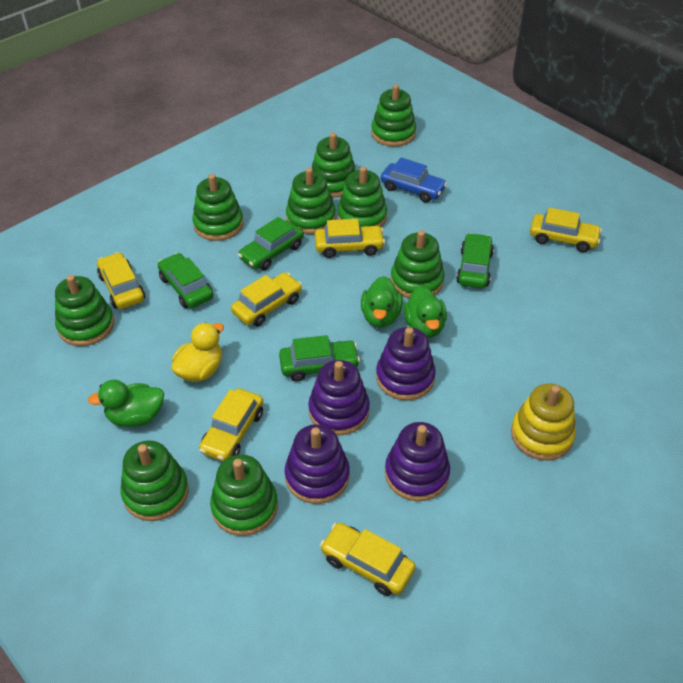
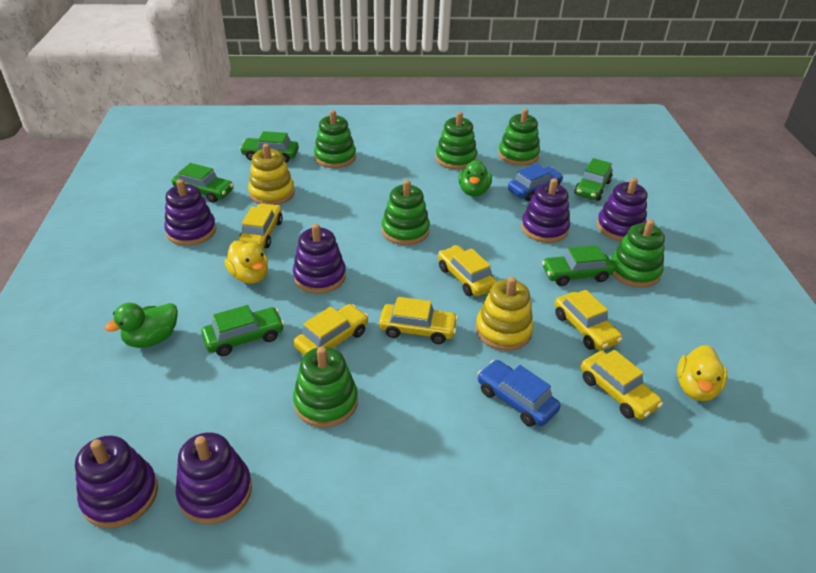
blue car: [381,158,447,203] = 1 -> [477,360,561,427] [508,164,563,201] = 2
green car: [158,253,213,308] [238,217,304,270] [279,335,360,381] [456,233,494,288] = 4 -> [172,163,234,203] [201,305,284,356] [240,131,299,163] [542,245,615,286] [574,158,613,201] = 5
green duck: [88,380,164,427] [361,276,403,328] [403,286,447,338] = 3 -> [105,303,178,348] [458,160,492,196] = 2
green stacking toy: [55,275,114,346] [121,440,189,521] [192,174,243,241] [210,454,278,536] [286,168,336,234] [312,133,356,198] [337,167,387,227] [371,84,416,147] [391,230,445,298] = 9 -> [293,347,358,428] [314,110,356,168] [382,180,430,245] [435,112,477,170] [498,109,540,166] [611,220,665,288] = 6
purple stacking toy: [285,424,350,504] [308,360,370,435] [376,327,436,400] [385,422,450,501] = 4 -> [75,436,158,528] [164,179,216,246] [176,432,252,524] [293,224,346,294] [521,178,570,243] [597,178,647,241] = 6
yellow duck: [172,322,224,382] = 1 -> [224,241,268,284] [677,345,727,401] = 2
yellow stacking toy: [511,384,576,460] = 1 -> [248,144,295,205] [476,277,534,351] = 2

